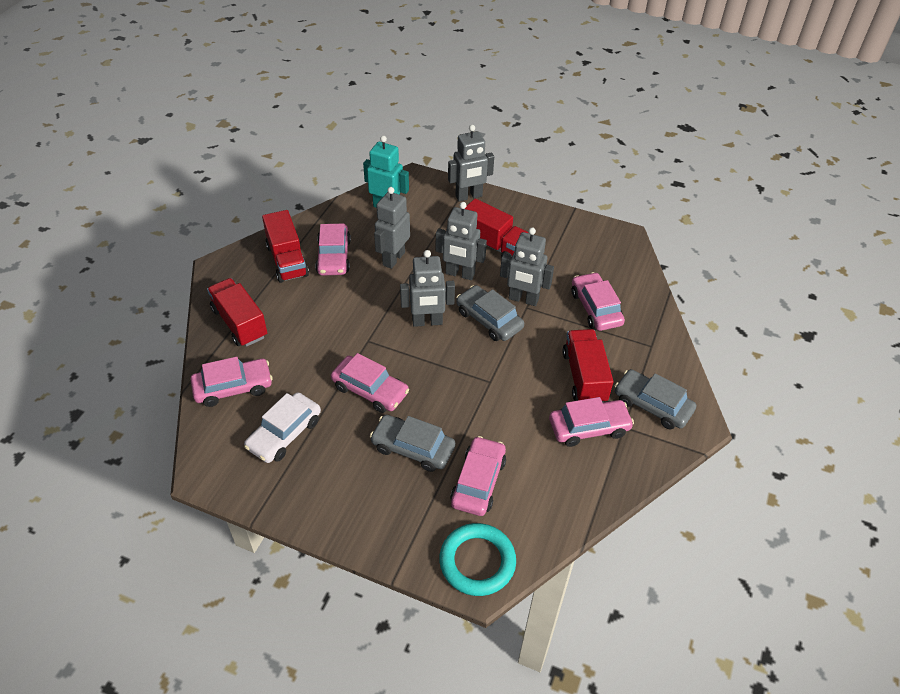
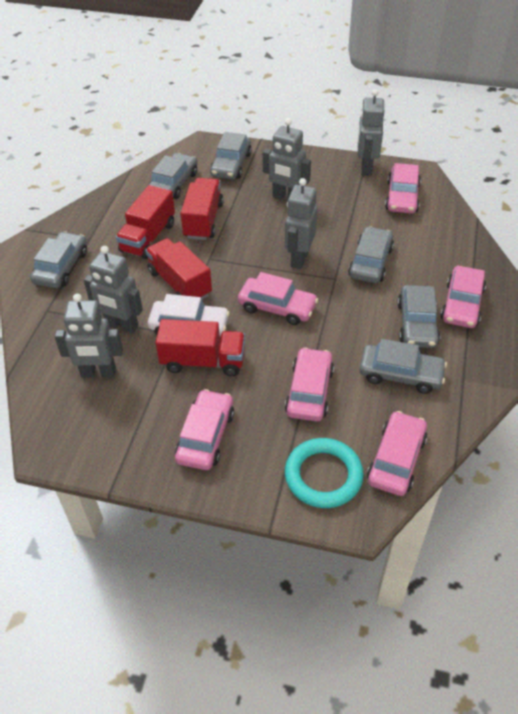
grey car: [370,415,455,472] [456,285,524,341] [615,369,696,429] = 3 -> [30,231,87,288] [149,153,198,199] [210,132,252,179] [348,226,394,283] [359,339,447,394] [397,285,440,348] = 6
turquoise robot: [363,136,409,208] = 1 -> none = 0

